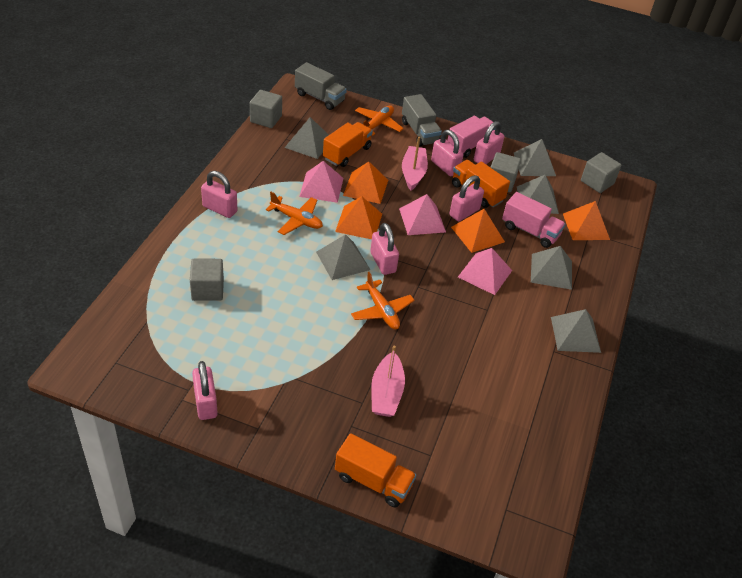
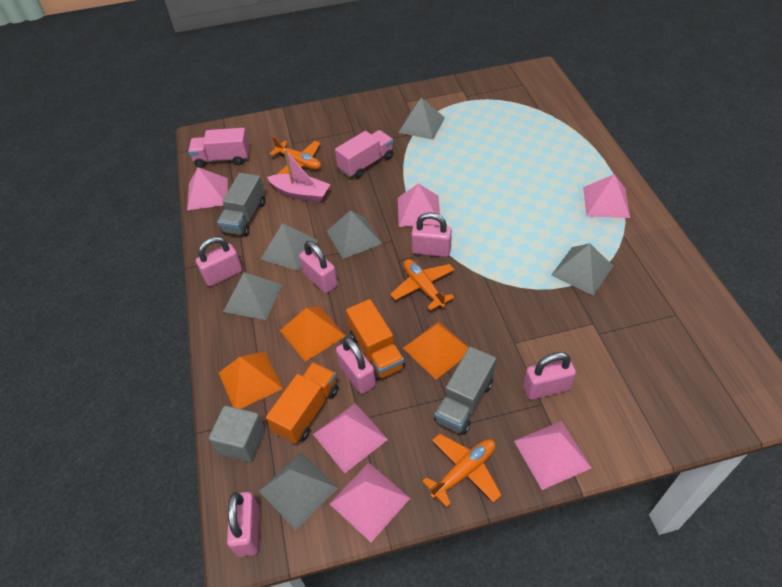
grey cube: [190,259,224,301] [250,90,282,128] [490,152,521,192] [581,152,621,193] = 4 -> [209,406,265,463] = 1
orange pyramid: [335,196,382,239] [343,161,388,204] [451,209,505,253] [563,201,610,240] = 4 -> [219,352,283,409] [280,306,345,362] [403,321,469,380] = 3
orange truck: [323,122,373,167] [335,433,416,508] [452,160,510,208] = 3 -> [266,362,338,444] [346,299,405,380] = 2
pink boat: [371,346,405,417] [402,137,428,190] = 2 -> [267,149,330,202] = 1
pink pyramid: [299,161,344,203] [399,194,446,235] [458,248,512,295] = 3 -> [187,167,228,210] [313,403,388,473] [329,462,410,542] [398,184,440,227] [514,421,592,490] [583,174,630,218] = 6

